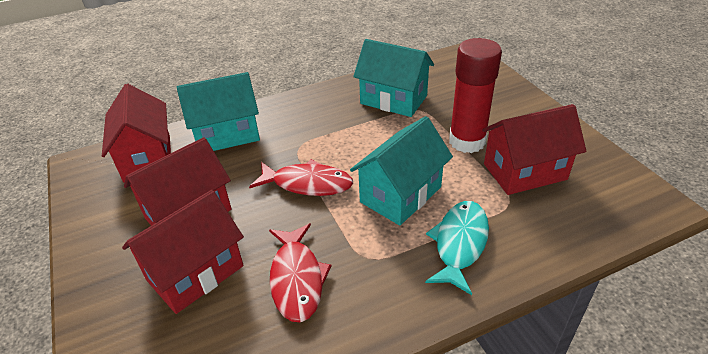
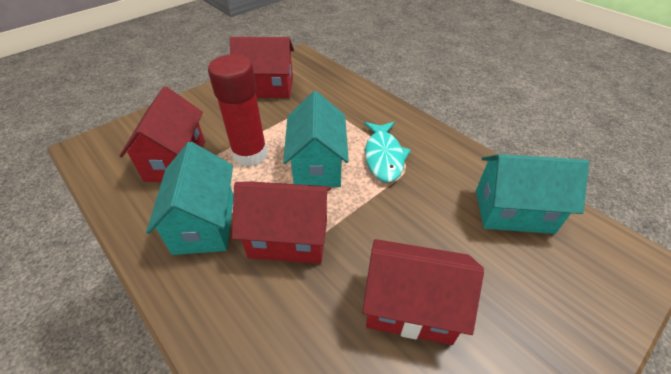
red fish: [249,159,353,196] [269,223,332,322] = 2 -> none = 0

